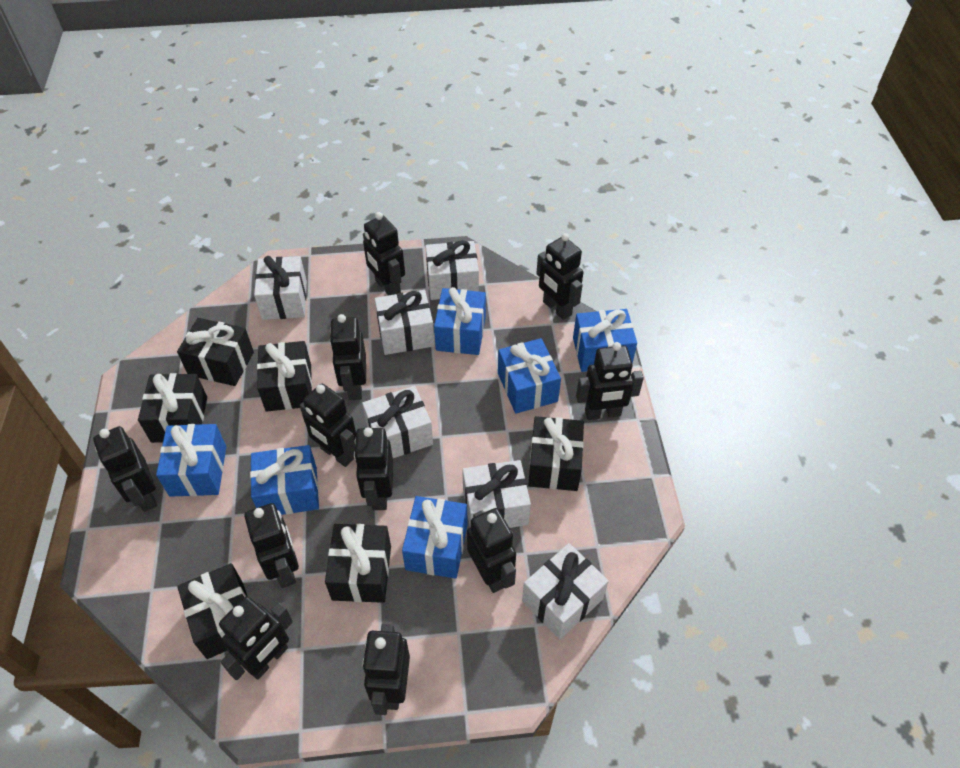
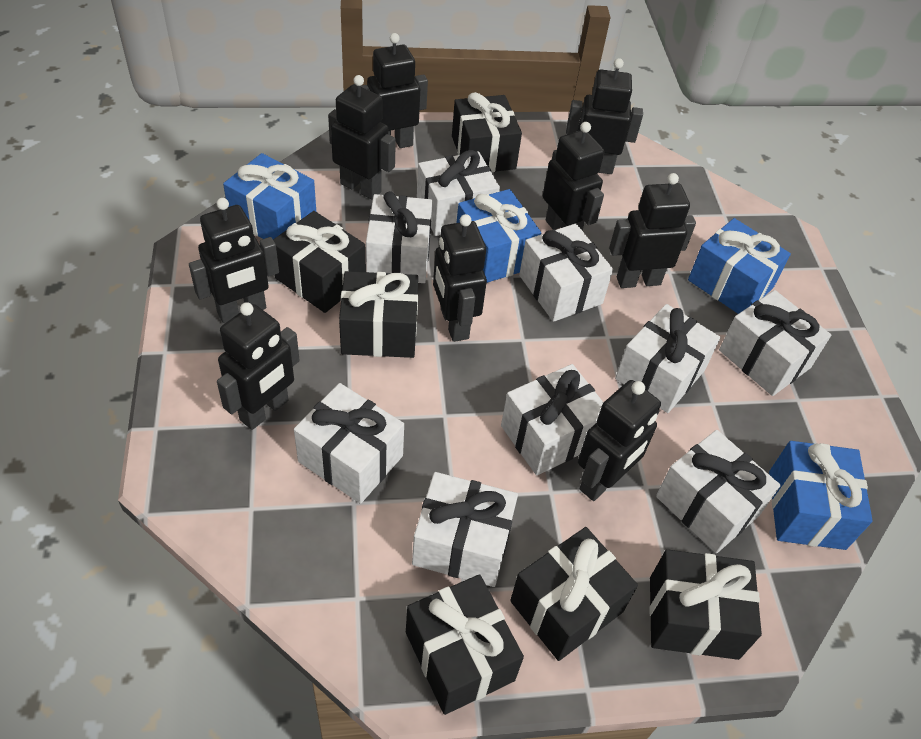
black robot: [93,426,157,512] [219,596,293,680] [244,503,299,588] [299,384,356,467] [329,314,366,400] [354,427,393,510] [362,624,410,715] [363,212,405,296] [467,508,516,593] [536,233,583,320] [576,342,644,420] = 11 -> [189,198,279,323] [217,302,300,430] [328,75,396,200] [361,33,428,148] [433,214,487,342] [543,122,604,231] [566,58,643,174] [578,380,661,501] [609,173,696,288] = 9
blue gift: [156,424,226,497] [250,445,319,515] [402,496,468,578] [434,287,486,355] [498,338,561,414] [573,309,637,372] = 6 -> [223,153,316,239] [457,189,541,283] [688,218,791,314] [769,441,873,550] = 4
white gift: [254,256,307,320] [362,386,433,458] [375,290,435,355] [426,240,479,300] [462,460,531,528] [522,543,609,639] = 6 -> [294,383,404,504] [366,191,433,283] [412,472,518,587] [417,150,500,236] [501,364,604,475] [519,224,613,322] [615,304,721,413] [656,430,781,553] [719,290,831,396] = 9

